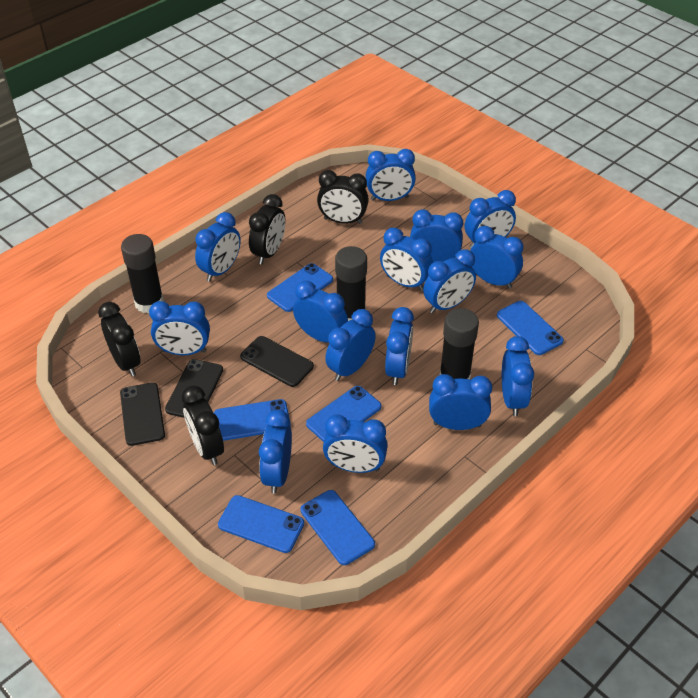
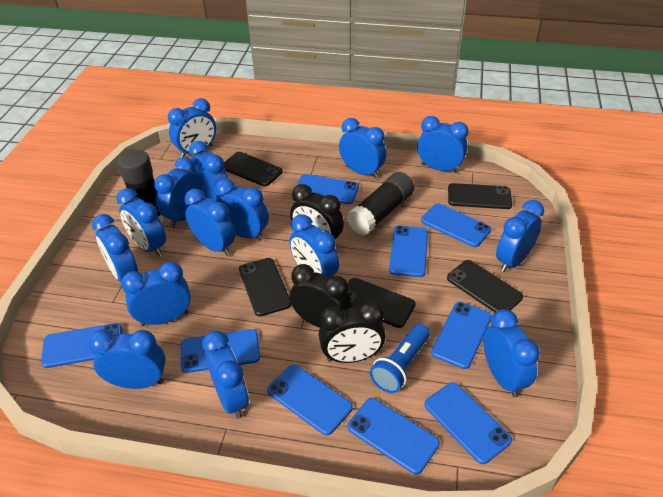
black clock: [98,302,140,376] [182,385,224,465] [249,194,285,264] [317,170,369,224] = 4 -> [290,184,344,248] [290,264,352,328] [319,301,386,363] = 3
black glue stick: [121,234,164,313] [335,246,367,321] [440,308,479,379] = 3 -> [118,150,164,223] [347,172,414,235] = 2
black phone: [120,382,165,446] [165,359,223,418] [240,336,314,387] = 3 -> [224,152,283,186] [239,258,291,316] [348,278,416,328] [447,260,523,313] [448,183,512,209] = 5
blue flashlight: none = 0 -> [370,324,430,393] = 1
blue phone: [214,399,291,441] [218,495,304,553] [267,263,333,312] [300,490,375,565] [306,386,381,442] [497,301,564,355] = 6 -> [41,323,122,368] [181,329,260,373] [267,364,353,435] [297,174,359,204] [348,398,440,474] [389,226,428,277] [421,203,491,247] [424,382,512,464] [431,302,492,369] = 9

